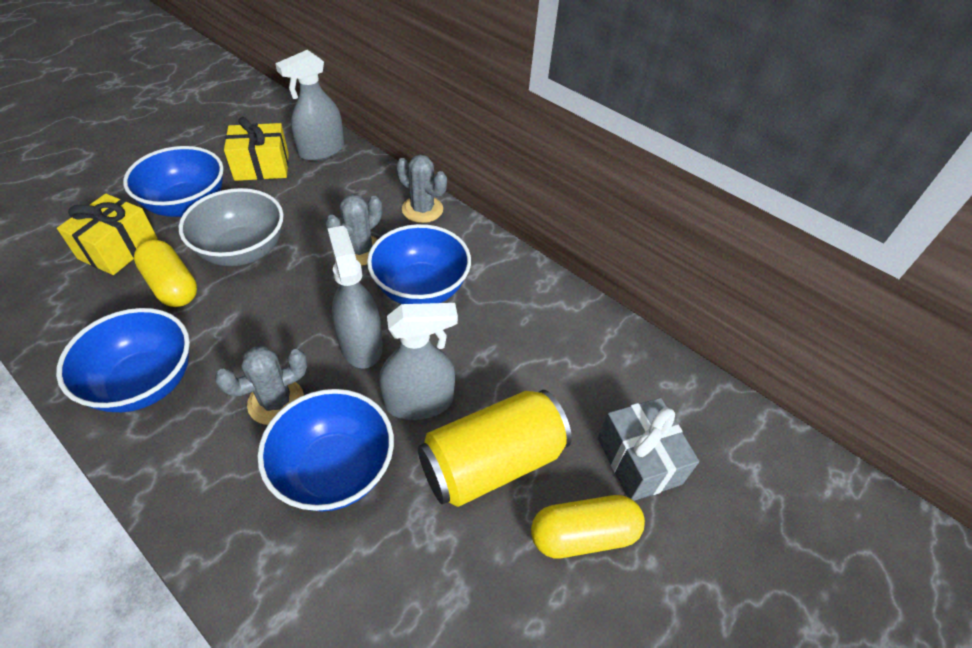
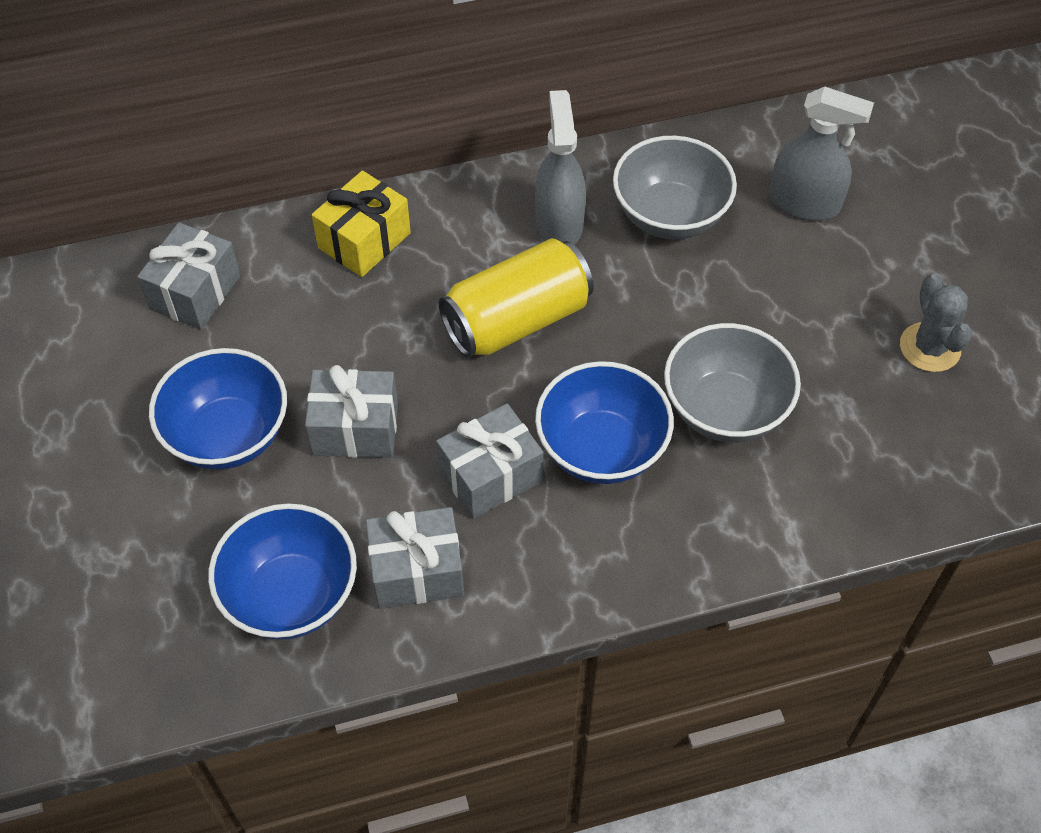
blue bowl: [56,308,190,412] [123,146,224,217] [258,389,394,512] [367,224,471,304] = 4 -> [149,348,287,470] [208,503,357,640] [535,361,674,484] = 3
grey bowl: [178,188,284,266] = 1 -> [613,136,737,239] [664,323,801,442] = 2
grey cactus: [215,346,308,425] [325,194,382,266] [396,155,447,223] = 3 -> [900,273,972,372] = 1
grey gift: [598,398,699,501] = 1 -> [137,222,240,330] [305,365,398,458] [366,507,464,609] [436,403,543,519] = 4
grey spray bottle: [275,50,344,161] [328,226,383,369] [379,303,458,420] = 3 -> [535,90,586,244] [769,87,874,221] = 2
yellow capsule: [134,240,197,307] [531,495,645,558] = 2 -> none = 0
yellow gift: [57,194,158,275] [224,117,289,181] = 2 -> [312,171,411,277] = 1

